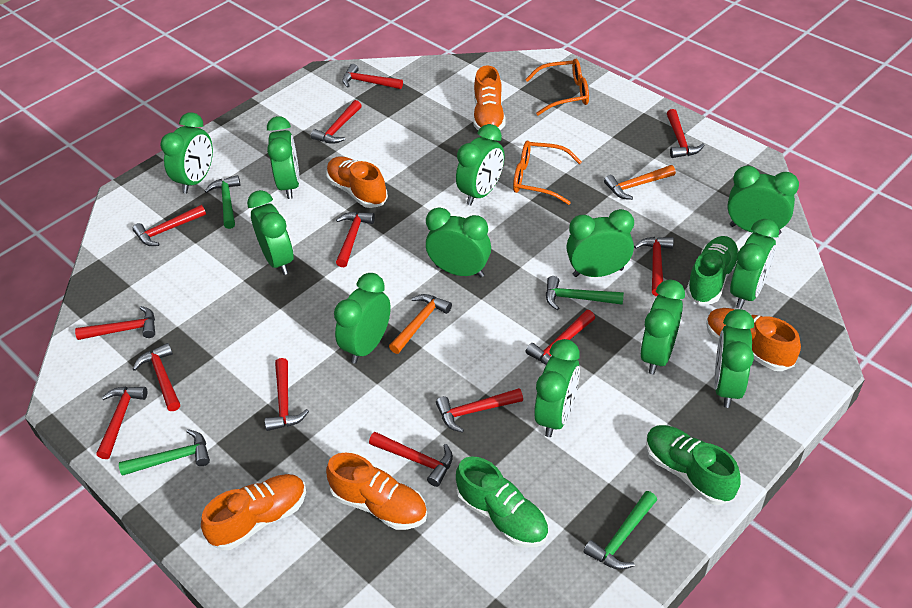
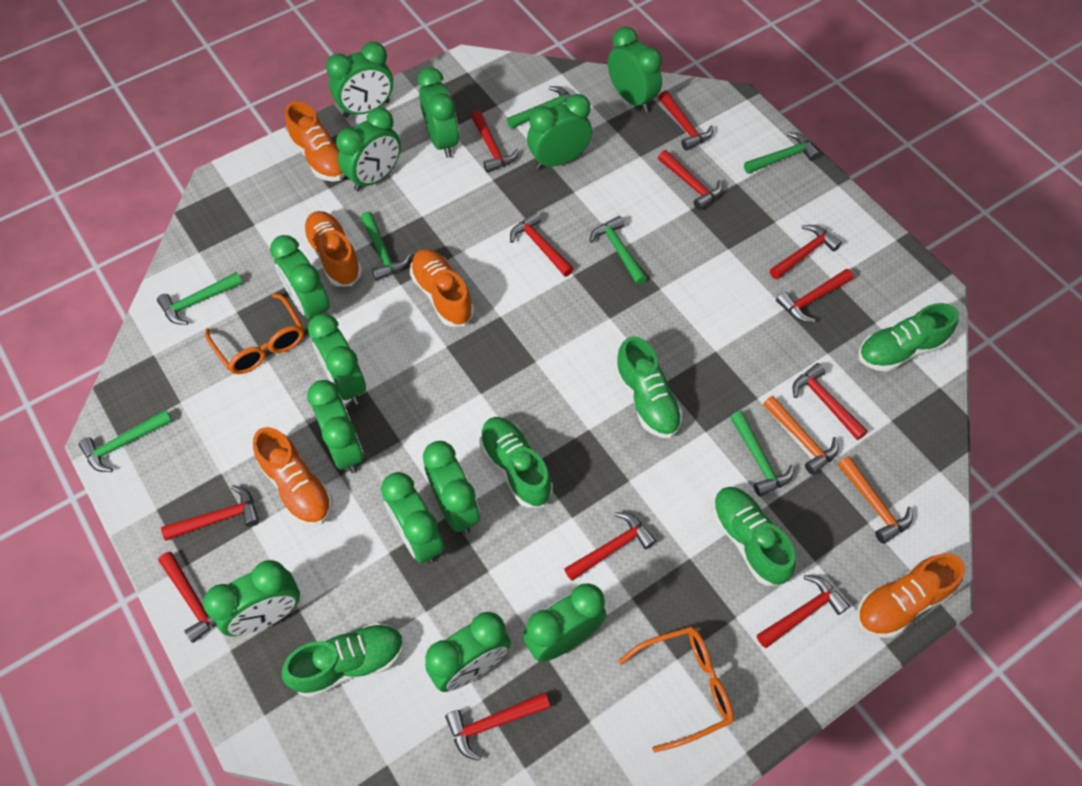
green clock: [160,112,213,193] [247,190,294,275] [267,116,300,199] [334,273,391,364] [426,207,491,278] [456,124,504,205] [534,339,580,437] [566,209,634,277] [640,280,685,374] [714,309,754,408] [727,166,799,235] [730,219,779,309] = 12 -> [203,560,300,636] [270,235,330,319] [307,380,364,473] [308,314,366,405] [326,42,393,118] [336,107,401,191] [381,472,444,564] [418,67,459,158] [423,441,480,534] [425,612,511,692] [523,583,607,662] [527,94,592,169] [608,26,662,112] = 13
green hammer: [119,429,210,476] [205,175,240,229] [546,276,624,310] [584,491,657,570] = 4 -> [78,410,173,472] [157,272,243,325] [361,211,410,281] [507,86,571,129] [589,216,647,285] [730,411,794,496] [744,132,820,174] = 7
green shoe: [456,456,548,548] [646,425,740,505] [686,236,739,305] = 3 -> [282,622,404,698] [479,417,553,508] [615,336,683,438] [712,487,796,586] [858,303,959,372] = 5
red hammer: [75,306,155,340] [96,387,147,459] [133,205,206,246] [133,343,180,411] [265,358,309,431] [311,100,362,144] [336,212,375,267] [342,64,403,89] [369,432,453,487] [436,388,523,433] [526,310,595,365] [634,237,674,296] [667,109,704,158] = 13 -> [158,552,217,643] [161,485,260,541] [445,692,550,761] [471,110,519,173] [510,212,574,277] [564,512,656,581] [658,90,713,151] [658,150,722,210] [757,575,850,648] [770,225,842,279] [776,269,853,322] [793,363,868,440] = 12

